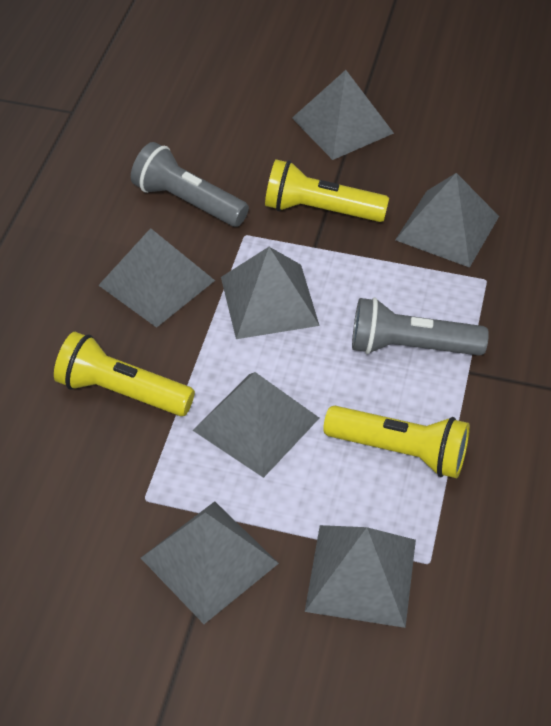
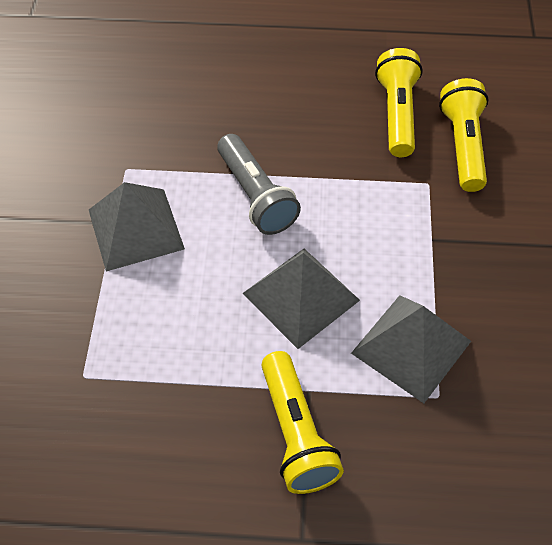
grey flashlight: [131,142,249,227] [352,298,489,356] = 2 -> [217,134,301,235] = 1
grey pyramid: [99,228,215,328] [141,501,279,624] [192,372,319,478] [221,247,320,339] [292,70,394,160] [305,525,416,628] [395,173,499,268] = 7 -> [89,182,185,271] [242,249,360,349] [351,295,471,403] = 3

